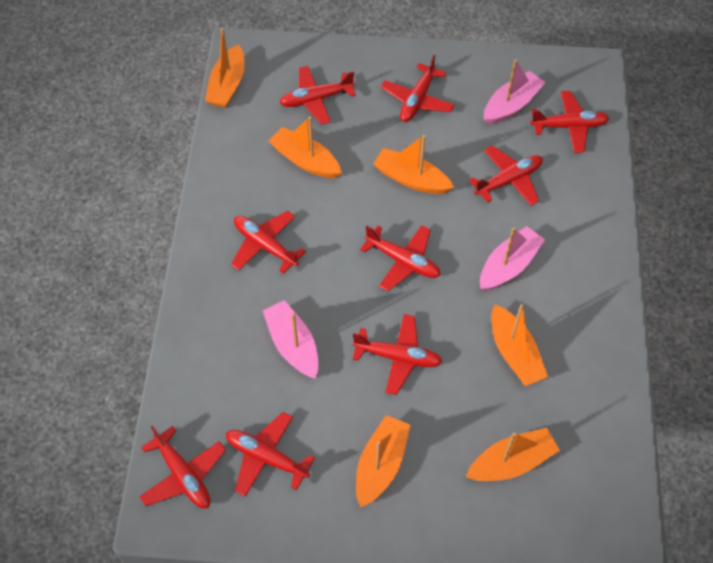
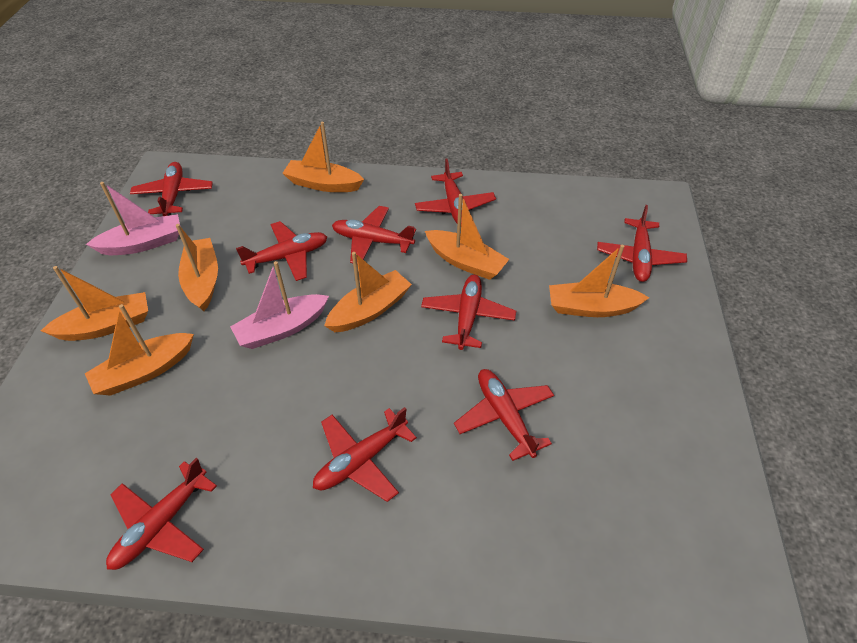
orange boat: [205,28,244,108] [268,116,342,178] [356,415,410,508] [373,135,454,194] [466,428,560,481] [491,304,548,386] = 6 -> [41,266,148,341] [85,304,194,396] [176,224,218,311] [282,122,364,192] [324,252,412,332] [425,194,509,280] [549,245,649,317] = 7
pink boat: [262,300,319,379] [480,226,545,291] [484,60,546,125] = 3 -> [86,182,180,255] [230,261,329,349] = 2

